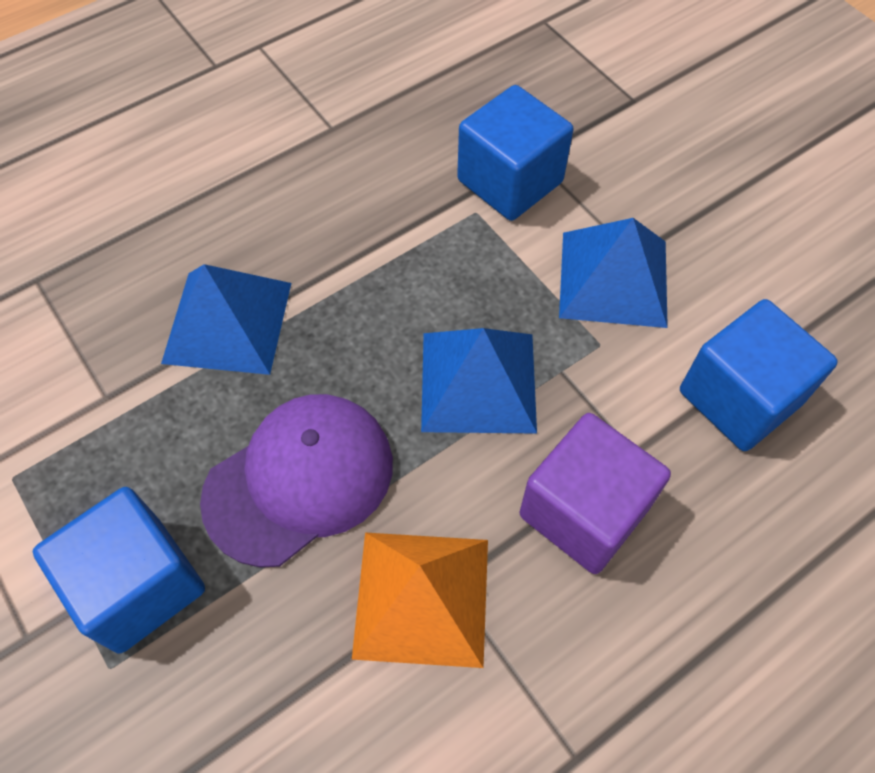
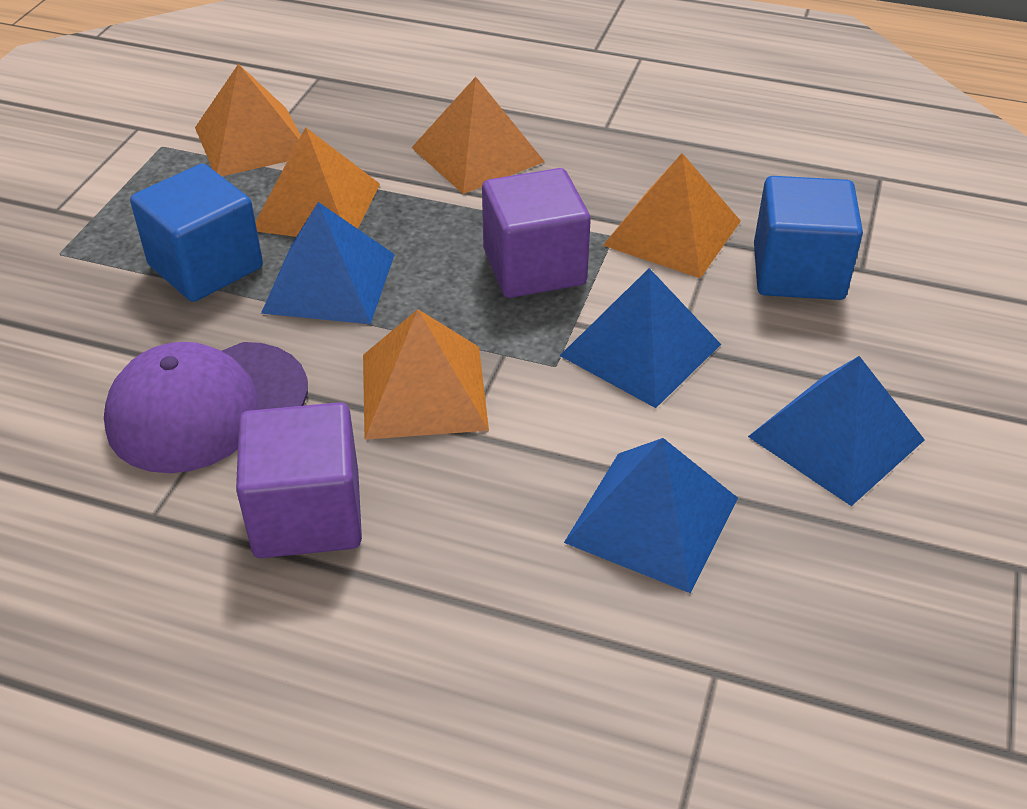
blue cube: [33,487,205,654] [457,85,573,221] [680,299,838,451] = 3 -> [130,164,263,302] [754,176,863,300] = 2
blue pyramid: [161,264,291,375] [421,328,537,434] [559,218,668,328] = 3 -> [261,202,395,324] [560,268,721,408] [564,438,738,593] [748,356,925,506] = 4
orange pyramid: [352,532,488,668] = 1 -> [195,64,301,176] [256,127,380,237] [363,309,489,440] [411,77,545,194] [603,153,741,278] = 5
purple cube: [520,413,671,574] = 1 -> [236,402,362,558] [482,168,591,298] = 2

